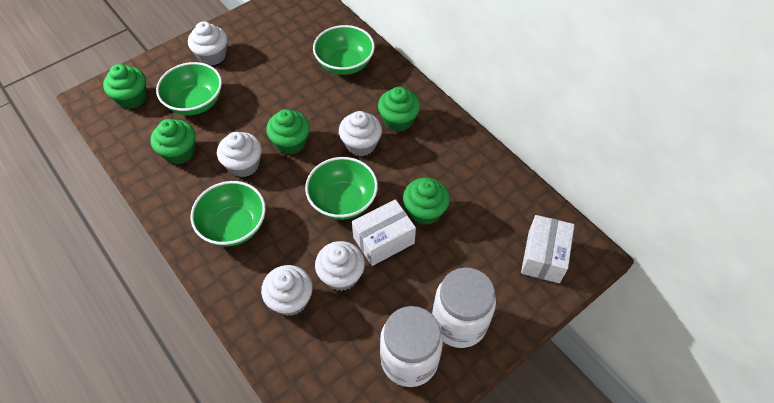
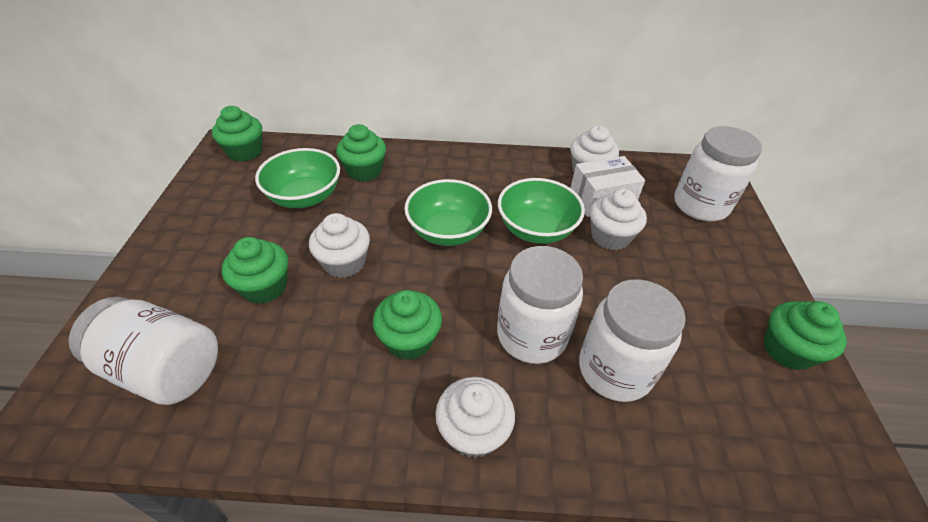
green bowl: [156,62,222,115] [191,181,266,246] [305,157,378,220] [313,25,375,75] = 4 -> [255,148,340,208] [404,179,492,246] [498,178,585,244] = 3
white box: [352,199,416,266] [521,215,574,283] = 2 -> [571,156,645,217] = 1
white cupcake: [188,21,227,66] [217,132,262,177] [261,265,313,316] [315,241,365,291] [339,111,382,156] = 5 -> [309,213,370,278] [435,377,515,458] [570,125,619,172] [590,189,647,250] = 4
white jar: [380,306,443,387] [432,267,496,348] = 2 -> [68,297,218,405] [497,246,583,364] [579,279,686,402] [674,126,762,221] = 4

